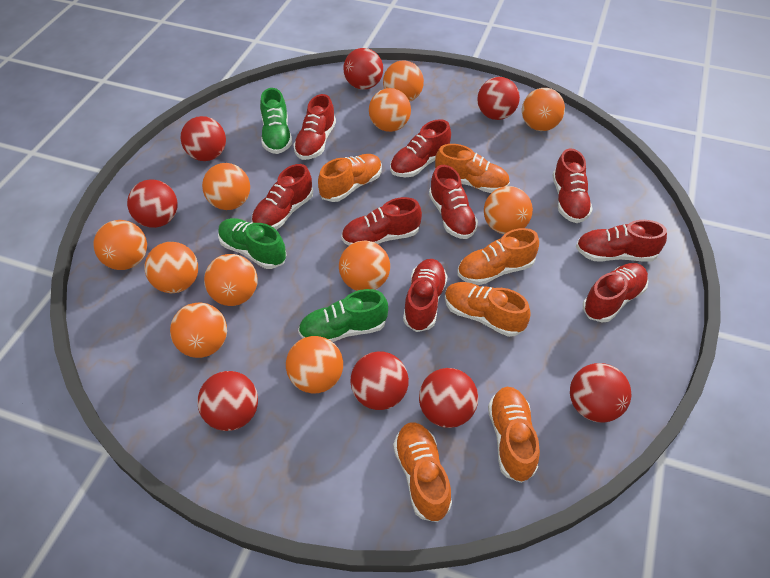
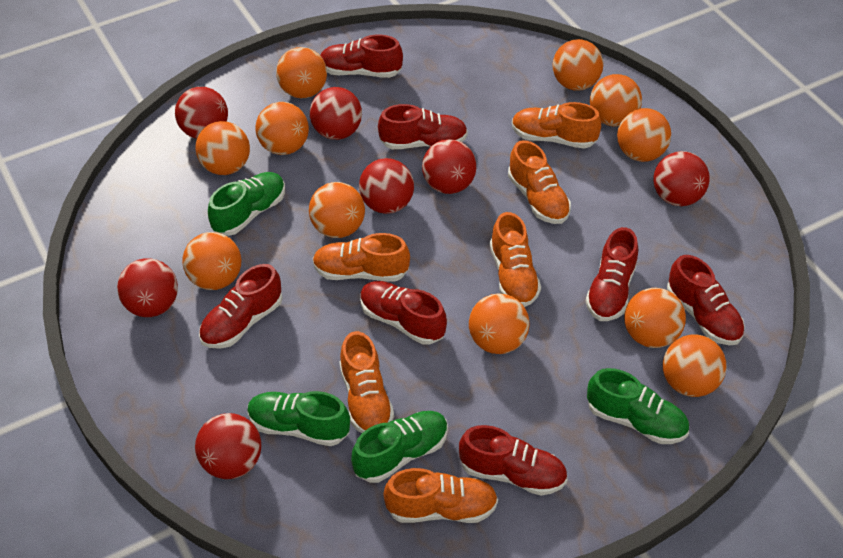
green shoe: [218,218,287,269] [260,88,292,154] [298,289,388,342] = 3 -> [208,172,285,236] [247,391,350,446] [351,411,448,483] [587,368,689,444] = 4
red ball: [127,180,177,228] [181,116,226,161] [197,371,258,431] [343,48,383,90] [350,351,409,410] [419,368,478,428] [477,77,520,120] [570,363,631,423] = 8 -> [117,258,178,317] [175,87,228,139] [195,413,261,479] [310,87,362,140] [359,158,414,214] [422,139,476,194] [653,151,710,206] = 7
red shoe: [252,164,313,230] [293,94,336,160] [341,197,422,246] [390,119,451,177] [403,259,448,332] [429,165,478,239] [553,148,593,223] [576,220,667,262] [583,263,648,323] = 9 -> [199,264,282,349] [320,35,403,78] [360,281,447,345] [378,104,468,149] [459,425,568,496] [585,227,638,321] [667,255,745,345] = 7

